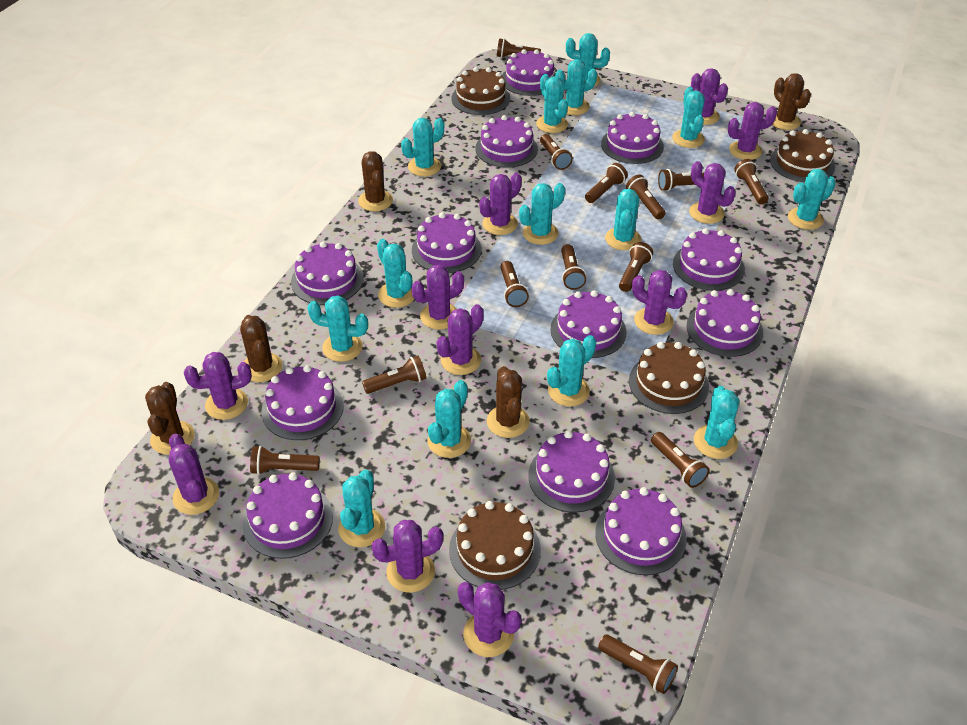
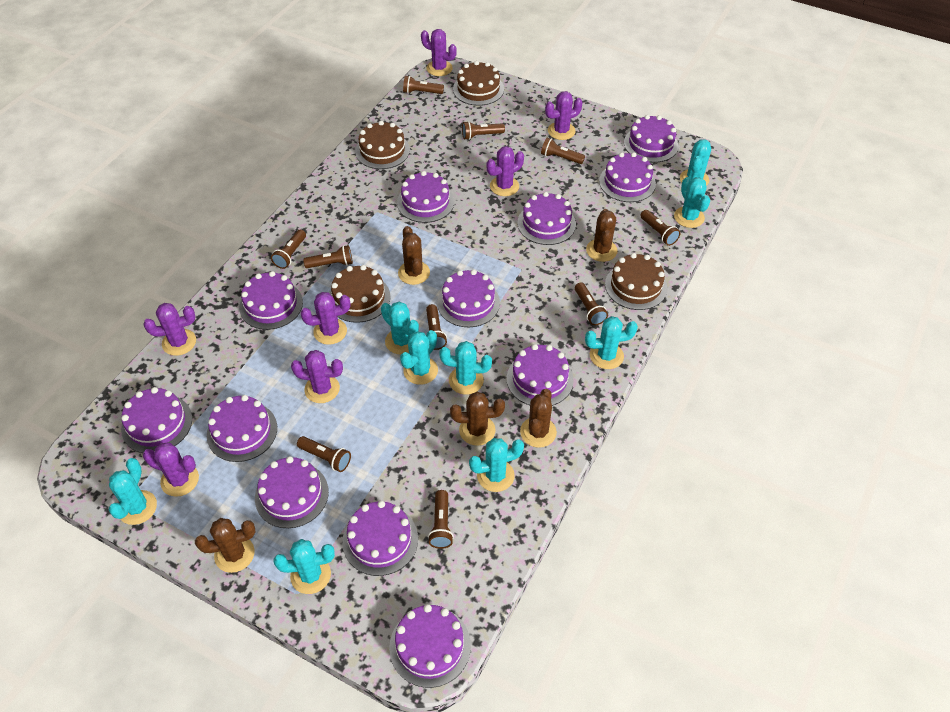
brown flashlight: [250,446,320,475] [362,356,426,394] [497,38,541,58] [500,261,529,307] [540,134,573,170] [561,244,586,290] [585,163,628,203] [598,634,678,694] [619,242,653,292] [626,175,665,220] [651,432,709,488] [658,169,704,191] [734,159,769,204] = 13 -> [271,230,306,269] [297,436,351,472] [303,245,353,268] [403,76,444,94] [426,304,447,350] [428,490,454,549] [462,121,505,140] [541,138,585,164] [575,282,608,325] [640,210,680,246] = 10
purple cactus: [169,434,219,515] [184,352,252,420] [371,520,443,592] [412,265,464,330] [436,304,484,375] [458,582,521,657] [479,173,522,235] [632,270,687,335] [689,161,736,224] [691,68,728,125] [728,102,777,160] = 11 -> [143,442,199,497] [144,303,196,356] [291,350,343,403] [300,292,350,345] [421,29,457,76] [487,146,524,196] [545,91,583,140] = 7
turquoise cactus: [307,296,368,362] [338,469,385,547] [377,239,414,308] [401,118,444,176] [427,380,471,458] [519,183,565,245] [536,74,568,133] [547,335,596,406] [555,59,597,115] [566,33,610,87] [605,189,641,251] [672,87,705,148] [694,386,740,459] [788,169,836,230] = 14 -> [108,458,157,525] [274,539,335,594] [381,302,419,355] [400,330,438,385] [439,341,492,395] [469,438,524,492] [585,316,638,369] [674,177,710,228] [680,139,711,186] = 9

